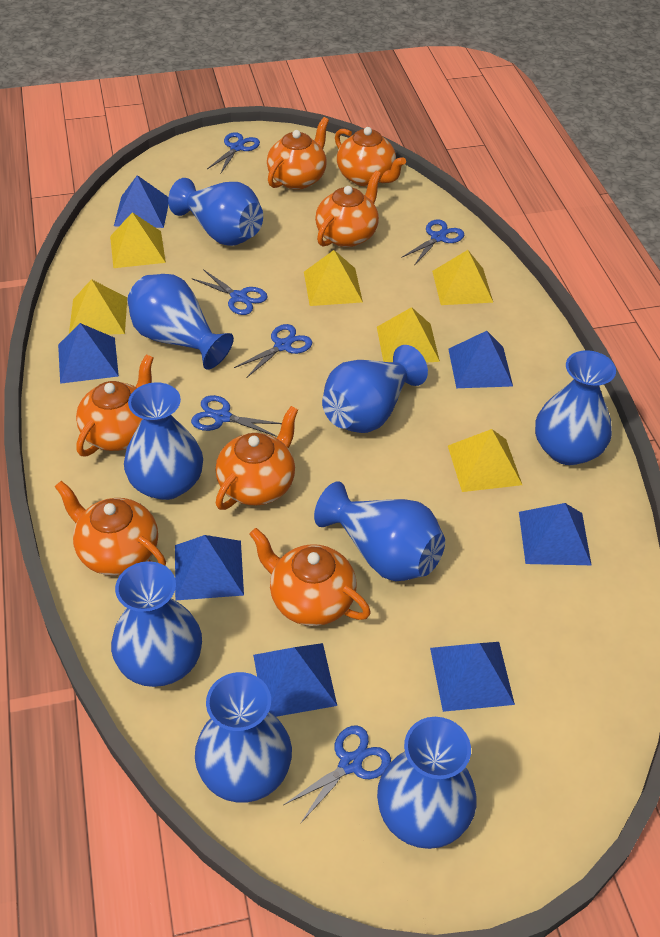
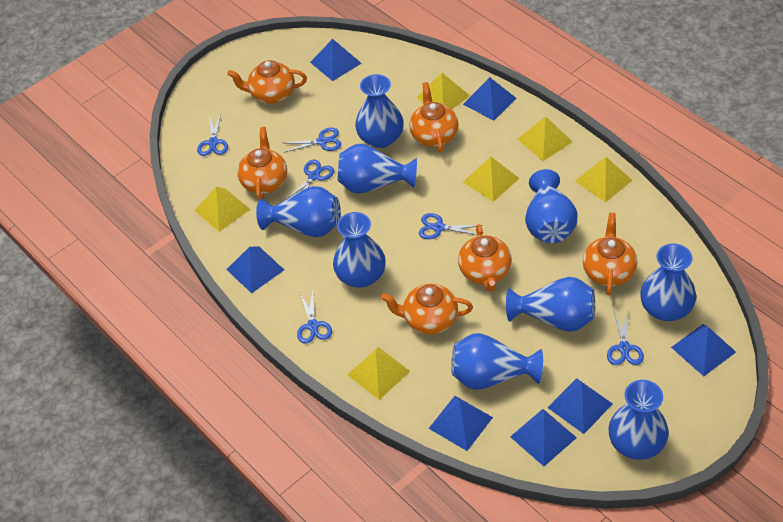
orange teapot: [54,481,166,576] [76,354,153,456] [216,406,298,510] [249,528,371,626] [267,117,329,190] [315,171,381,247] [335,127,406,186] = 7 -> [227,60,307,104] [237,127,287,201] [381,283,473,335] [409,82,459,153] [458,224,512,292] [583,213,637,295] = 6

